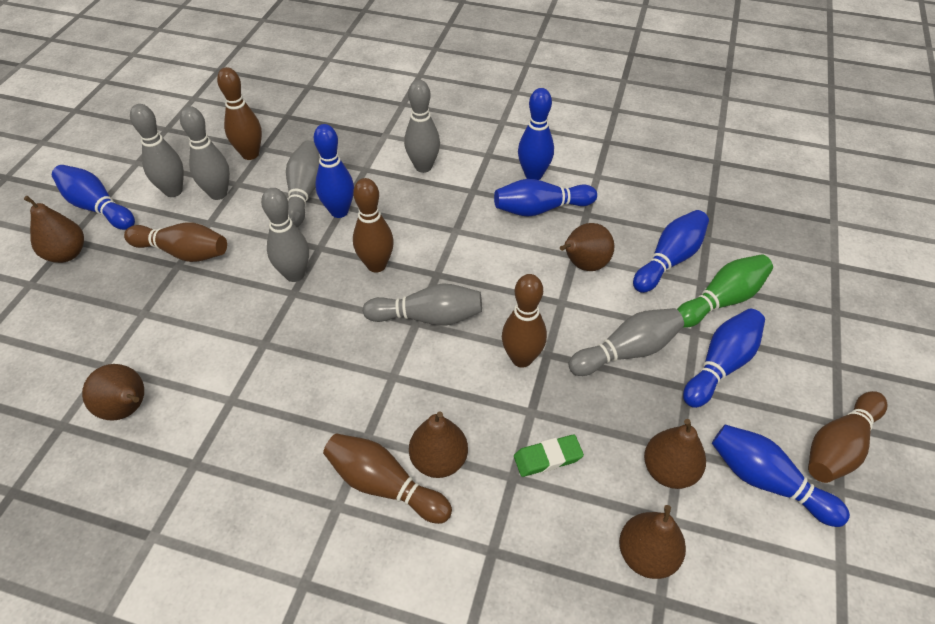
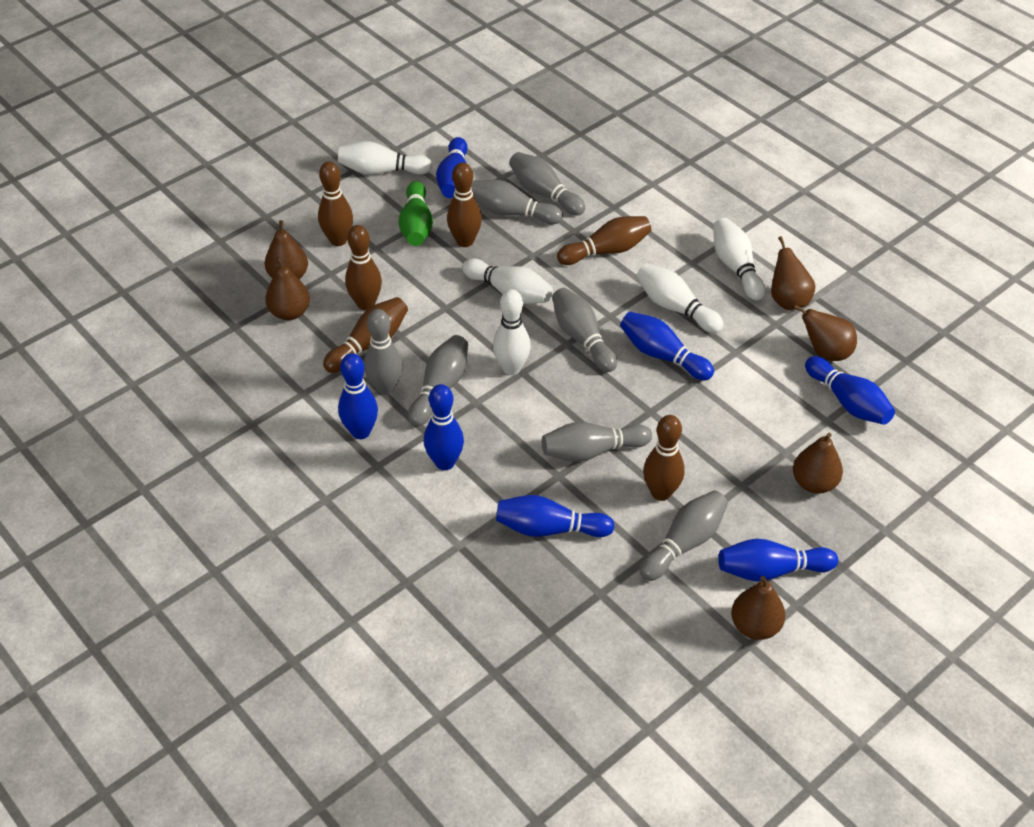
green eraser: [514,434,584,477] = 1 -> none = 0
white bowling pin: none = 0 -> [338,141,432,175] [462,259,553,304] [493,289,531,375] [636,263,724,333] [713,218,766,301] = 5

